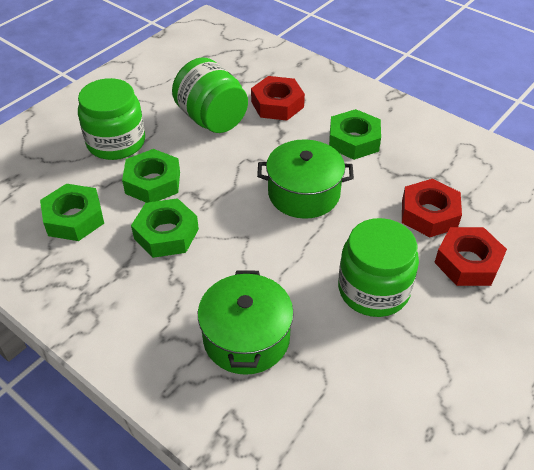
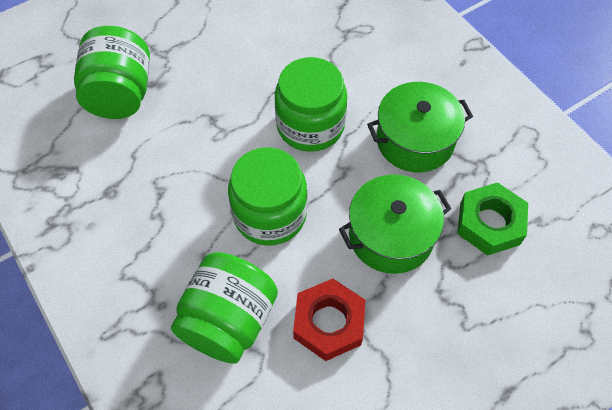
green jar: [78,78,145,160] [172,57,248,133] [338,218,419,317] = 3 -> [74,26,150,119] [171,252,278,364] [228,147,307,245] [275,57,347,152] = 4
green nut: [40,184,104,241] [122,149,180,203] [131,198,199,258] [329,109,381,160] = 4 -> [457,182,528,256] = 1
red nut: [251,76,305,120] [402,179,462,237] [434,227,507,286] = 3 -> [293,279,365,361] = 1

